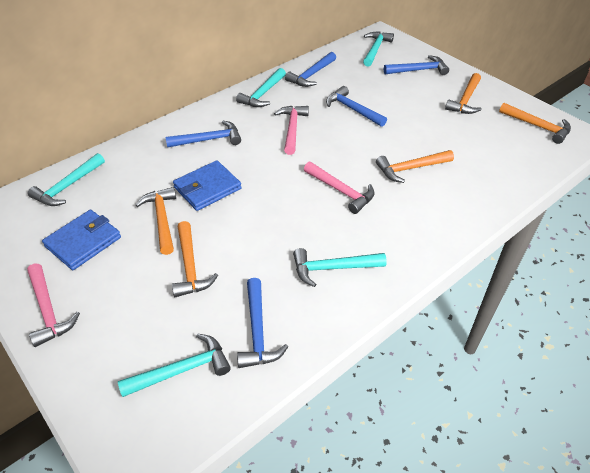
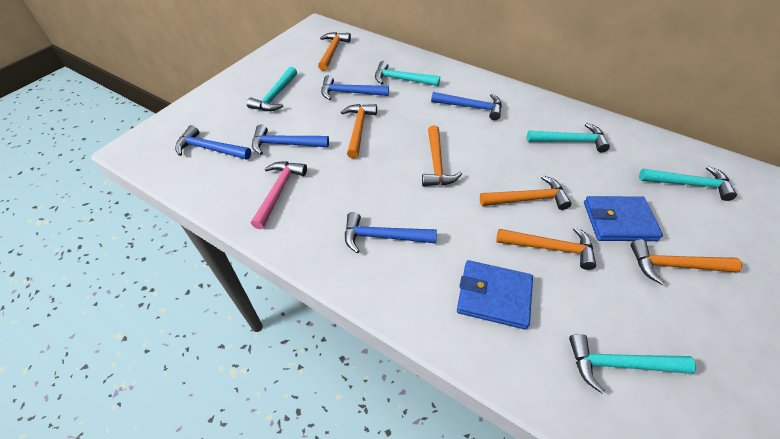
orange hammer: [135,187,176,255] [172,221,218,297] [376,150,454,183] [445,73,482,114] [499,103,571,144] = 5 -> [318,32,351,71] [341,104,377,158] [422,126,462,186] [480,175,572,210] [496,227,596,270] [631,239,742,285] = 6
pink hammer: [27,263,80,347] [274,106,309,155] [304,162,375,214] = 3 -> [251,162,307,229] = 1

